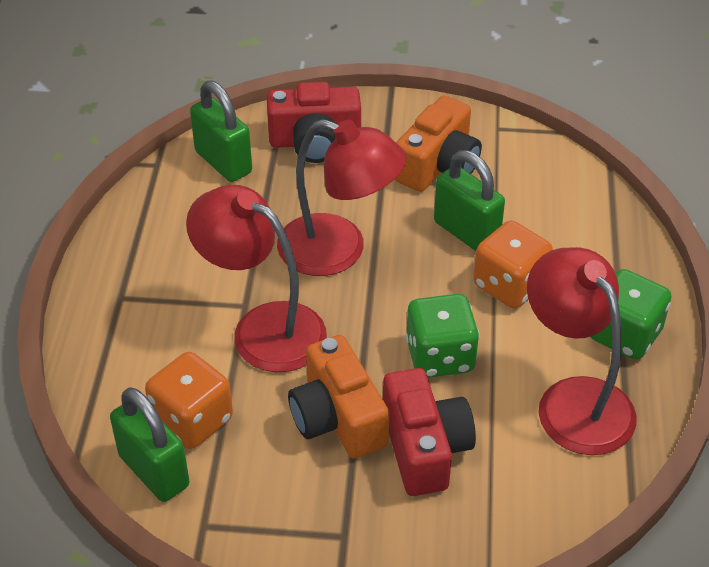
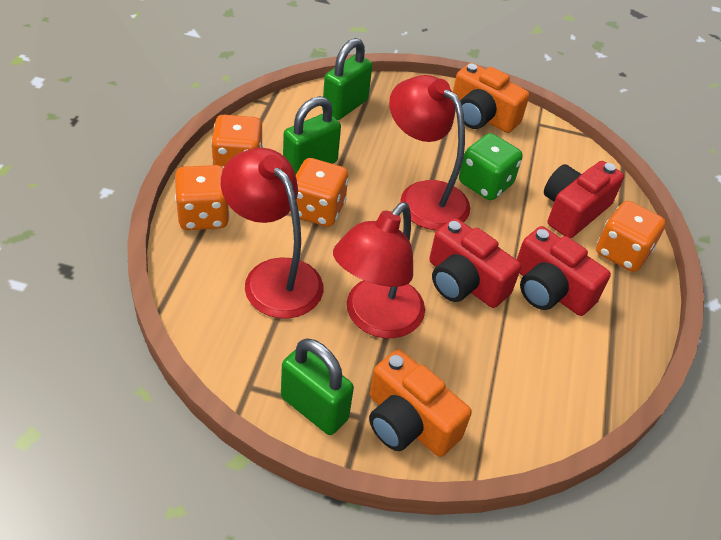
green dice: [406,294,479,378] [591,269,671,360] = 2 -> [459,133,523,200] = 1
orange dice: [145,352,233,449] [473,221,553,308] = 2 -> [175,165,230,230] [211,115,263,168] [290,158,349,227] [596,201,666,272] = 4
red camera: [267,82,361,163] [383,368,476,496] = 2 -> [429,218,521,308] [517,226,611,316] [544,161,624,238] = 3

